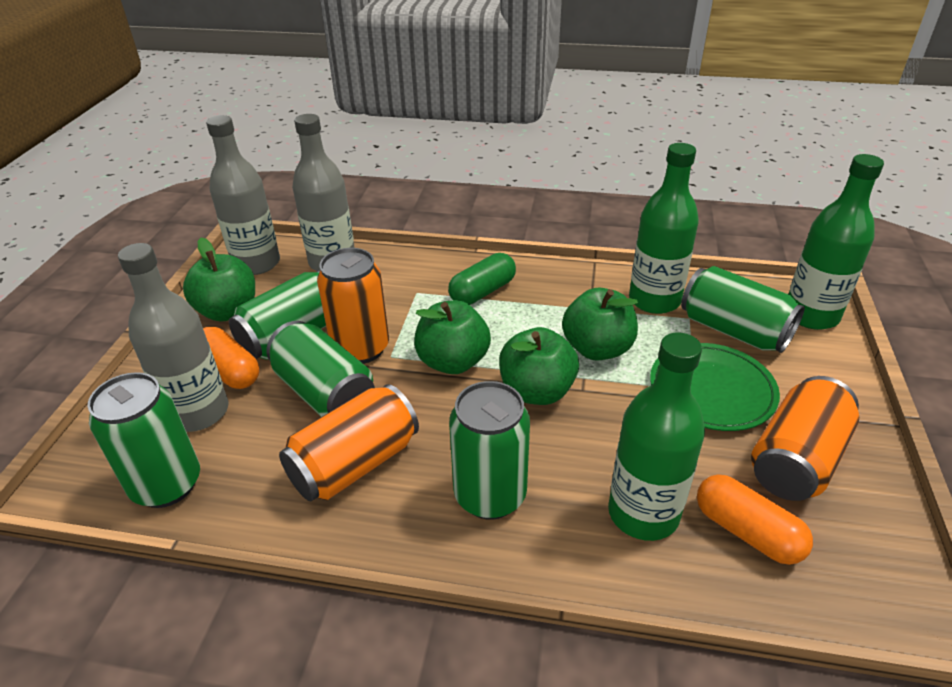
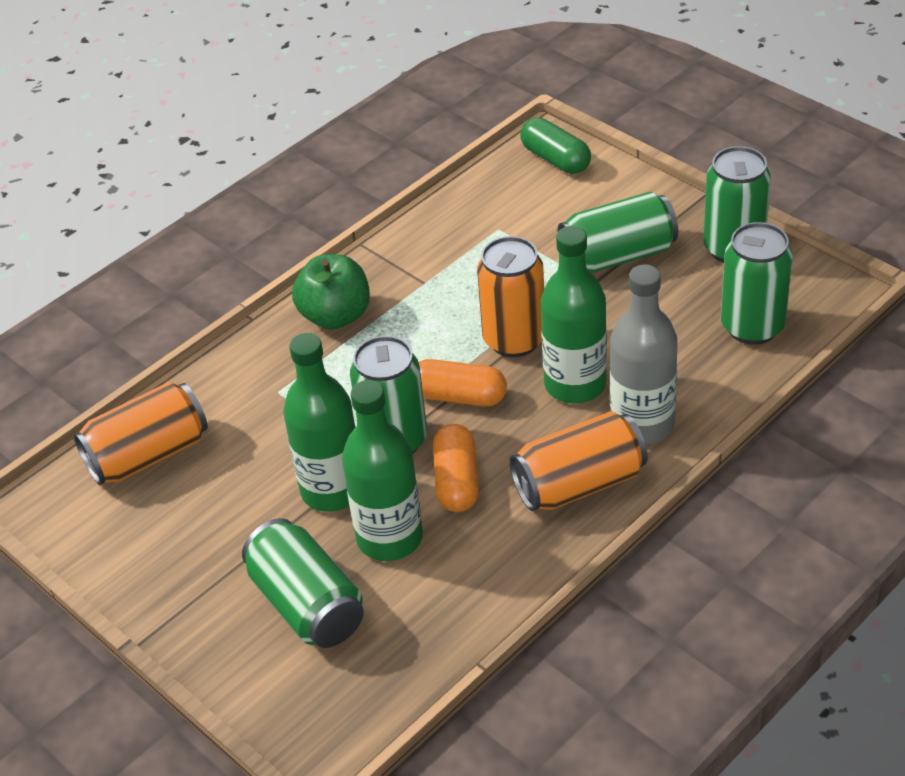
green apple: [183,238,255,322] [414,300,491,374] [499,327,579,405] [562,288,638,361] = 4 -> [292,254,370,330] = 1
green plate: [650,343,780,431] = 1 -> none = 0
grey bottle: [118,243,228,432] [206,115,280,275] [292,114,355,271] = 3 -> [610,264,678,444] = 1

